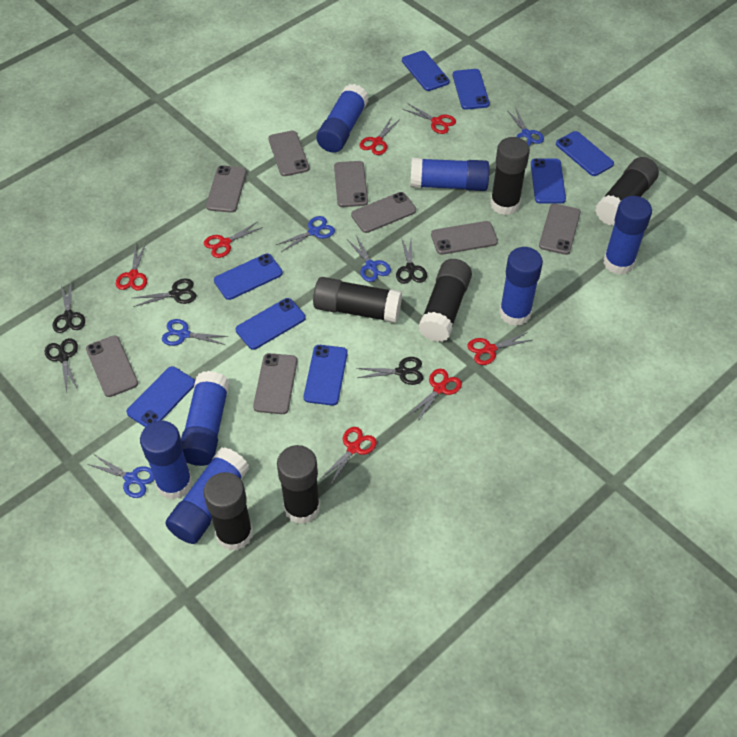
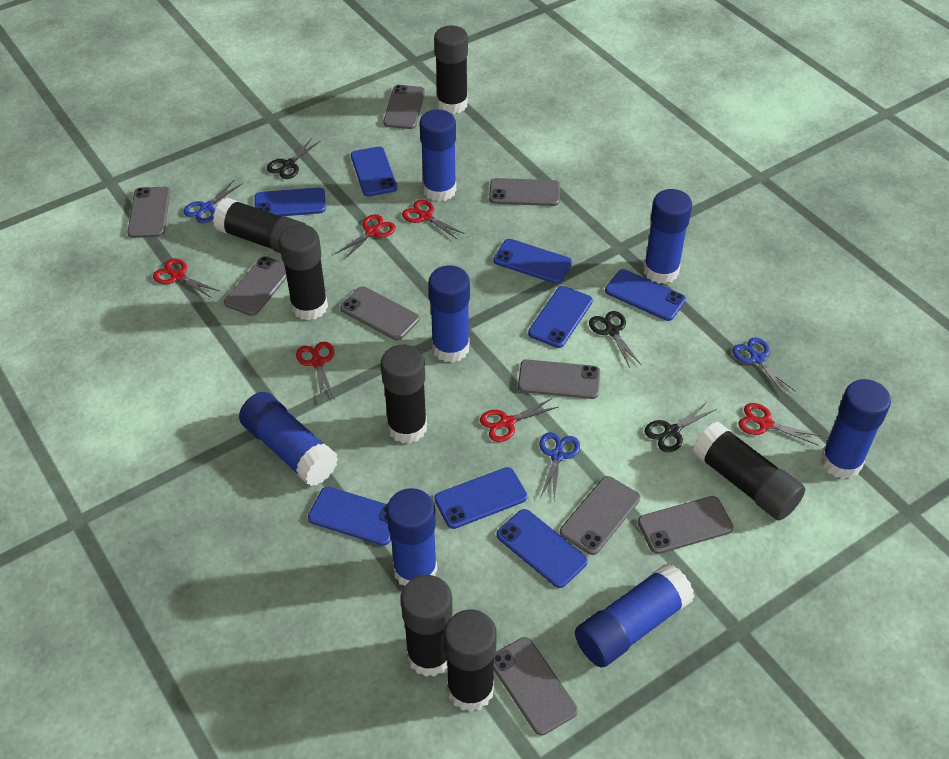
black glue stick: [204,472,253,551] [277,445,320,524] [313,277,402,323] [419,259,472,342] [490,137,530,215] [595,157,659,226] = 6 -> [213,197,307,253] [279,224,328,321] [381,345,427,443] [401,575,453,677] [434,26,468,114] [444,609,497,712] [692,422,805,520] = 7
black scissors: [45,338,78,393] [53,284,85,333] [133,279,197,307] [356,357,423,385] [396,238,427,284] = 5 -> [267,138,320,179] [589,311,641,368] [645,401,717,452] = 3
blue scissors: [87,455,155,498] [162,319,228,346] [276,216,335,252] [348,236,391,282] [507,109,544,146] = 5 -> [183,180,243,223] [539,432,580,499] [732,337,796,396] = 3
grey phone: [86,336,138,397] [206,165,247,213] [253,353,297,414] [268,131,309,176] [334,161,368,207] [351,192,416,233] [431,221,498,255] [539,204,581,255] = 8 -> [127,187,170,238] [224,256,287,316] [340,287,419,340] [383,85,425,129] [489,178,560,206] [494,637,578,736] [518,359,600,399] [560,476,640,555] [638,496,733,554] = 9
red scissors: [116,243,147,291] [204,222,263,258] [321,427,377,484] [359,117,400,155] [403,104,456,134] [409,369,462,422] [468,332,532,365] = 7 -> [153,258,219,298] [296,342,335,400] [335,214,396,260] [402,200,465,239] [480,398,558,442] [738,403,821,446] = 6

